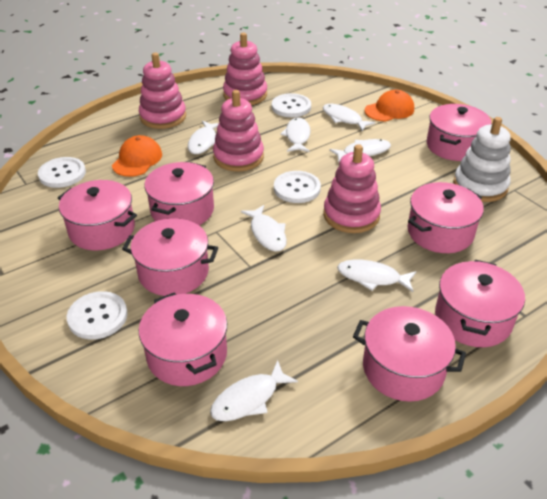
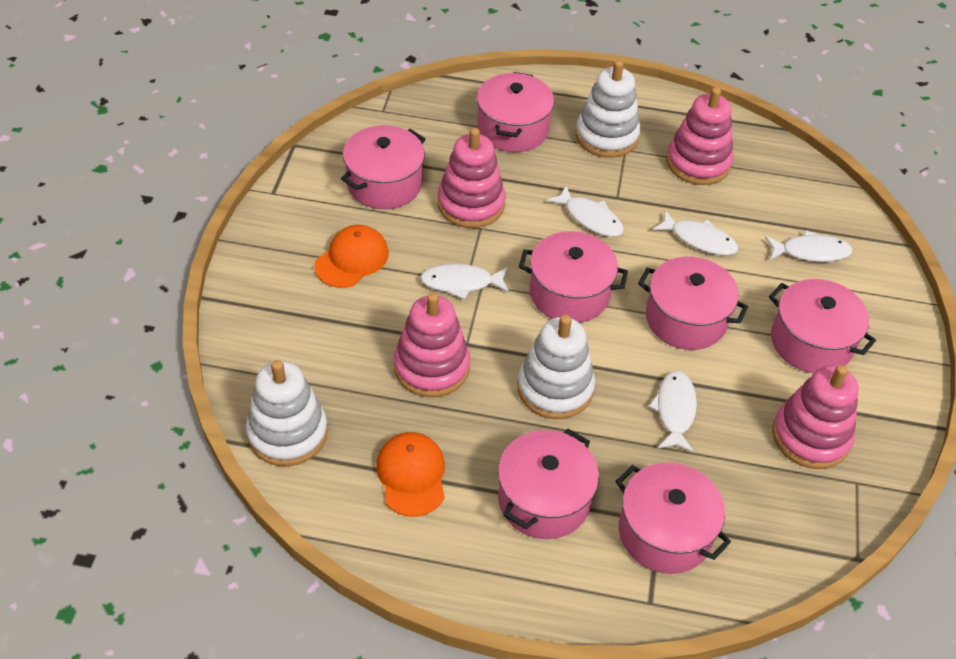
pink pot: [58,180,137,250] [122,218,218,296] [139,293,227,386] [144,162,214,225] [353,306,466,402] [408,182,484,253] [427,104,491,161] [435,260,525,347] = 8 -> [341,125,426,209] [477,72,554,152] [498,429,599,539] [519,231,628,323] [616,462,731,574] [638,257,748,350] [769,279,876,373] = 7
white button: [38,157,86,188] [67,291,128,340] [272,93,311,117] [274,171,321,203] = 4 -> none = 0
white fish: [188,121,219,154] [210,360,298,421] [241,205,287,252] [280,117,310,152] [323,104,376,131] [329,139,391,162] [337,260,416,292] = 7 -> [420,264,509,300] [547,186,624,237] [648,371,697,453] [653,210,738,255] [765,230,853,262] = 5
white stacking toy: [453,117,511,202] = 1 -> [246,360,328,466] [517,315,595,419] [576,60,641,158] = 3

